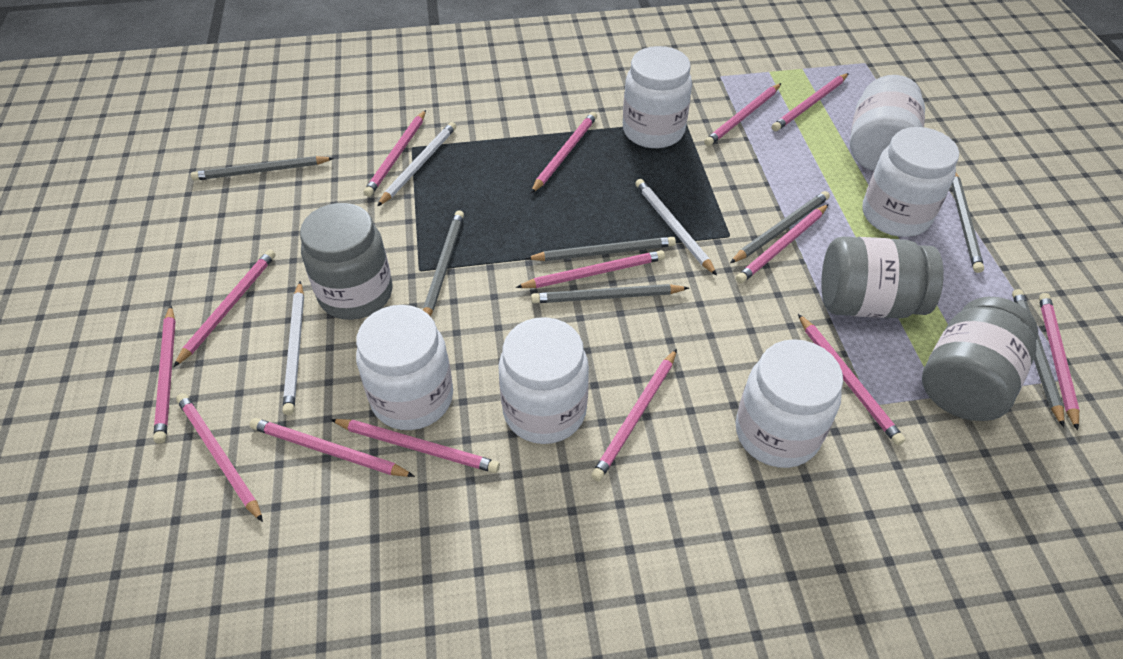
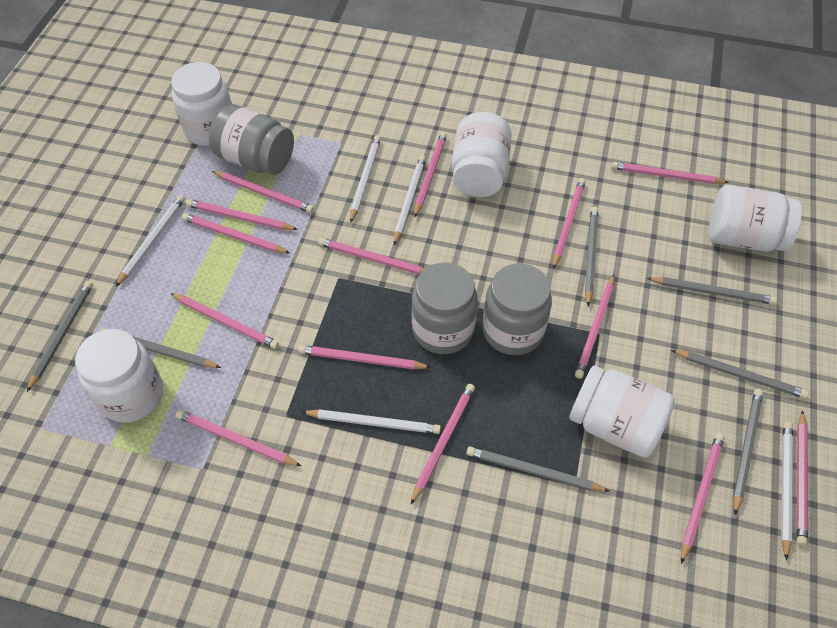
white jar: [356,305,453,430] [498,317,589,444] [623,46,692,148] [736,339,843,468] [850,75,925,171] [862,127,959,237] = 6 -> [75,329,163,423] [171,62,232,146] [452,112,512,197] [569,365,675,458] [709,185,802,252] = 5
white pencil: [283,281,304,415] [377,122,456,207] [635,179,717,275] = 3 -> [116,195,185,287] [302,409,441,434] [350,135,381,223] [394,155,426,245] [781,422,793,561] = 5

